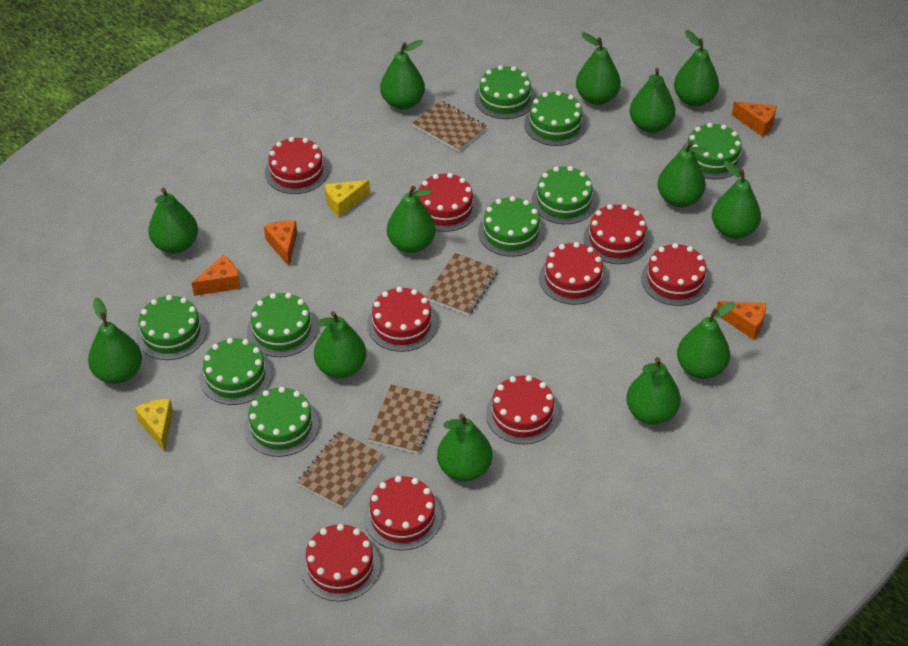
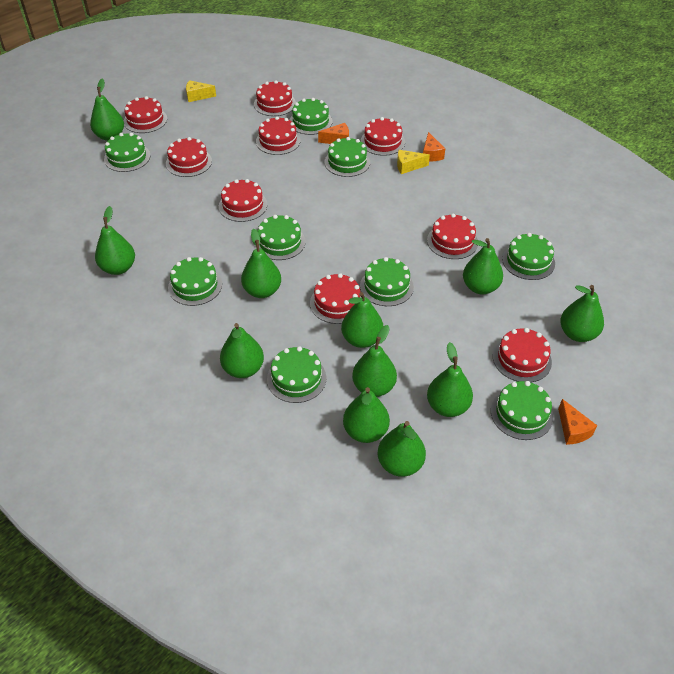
brown notebook: [297,431,383,508] [368,384,440,454] [412,100,487,152] [425,253,498,316] = 4 -> none = 0
green pear: [88,298,142,384] [148,188,198,254] [314,311,366,378] [380,40,425,109] [387,186,436,253] [437,414,492,481] [576,32,621,105] [626,357,681,425] [629,68,675,133] [657,141,708,207] [674,30,719,106] [677,302,735,379] [712,161,761,239] = 13 -> [90,79,124,141] [95,206,135,275] [220,323,264,378] [241,229,281,298] [341,292,384,348] [343,387,390,443] [352,325,397,397] [377,421,426,477] [427,342,473,417] [463,238,503,294] [560,285,604,342] = 11
orange cheese: [192,255,241,296] [264,220,297,266] [716,301,766,339] [732,101,777,137] = 4 -> [318,123,349,144] [423,132,445,162] [558,399,597,445] = 3

